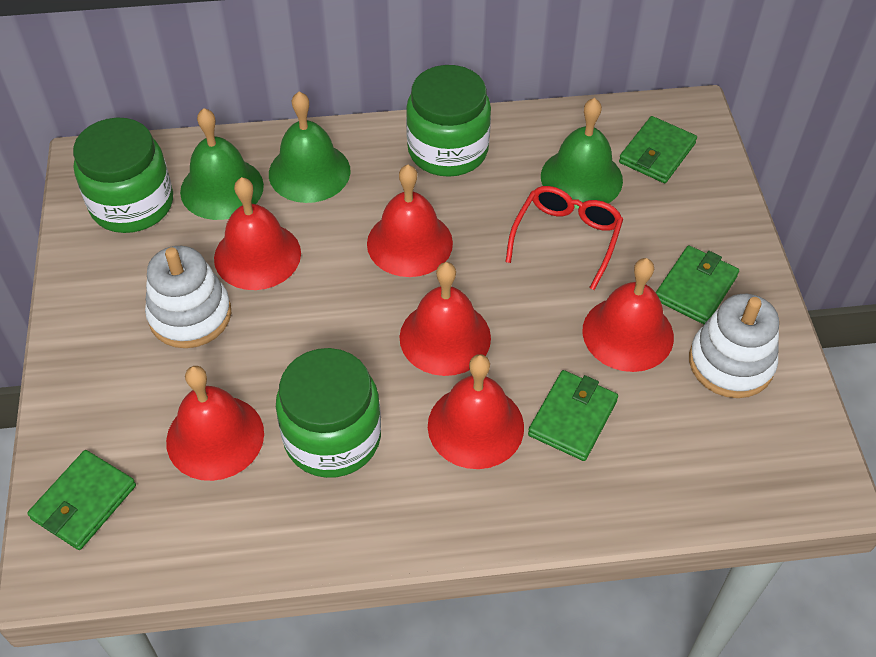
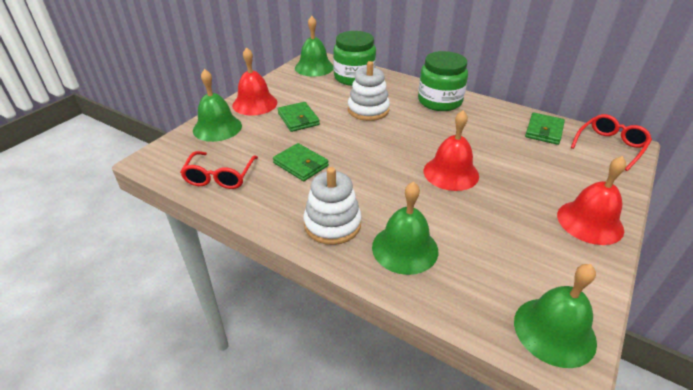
green bell: [180,108,264,220] [269,92,351,203] [541,98,623,209] = 3 -> [193,69,242,142] [295,16,333,77] [372,182,438,275] [514,264,597,368] = 4
green jar: [73,118,173,233] [276,348,381,478] [406,65,491,177] = 3 -> [333,31,376,86] [418,51,468,111] = 2
green wallet: [27,450,136,550] [528,370,618,461] [619,116,697,183] [656,246,739,324] = 4 -> [273,143,329,181] [278,102,320,132] [525,113,565,145] = 3
red bell: [166,366,264,481] [214,177,301,290] [367,165,453,277] [399,262,491,376] [428,354,524,469] [582,258,674,372] = 6 -> [232,47,277,116] [424,110,479,191] [557,156,626,245] = 3
red glasses: [505,186,623,290] = 1 -> [180,151,258,189] [571,114,652,171] = 2

